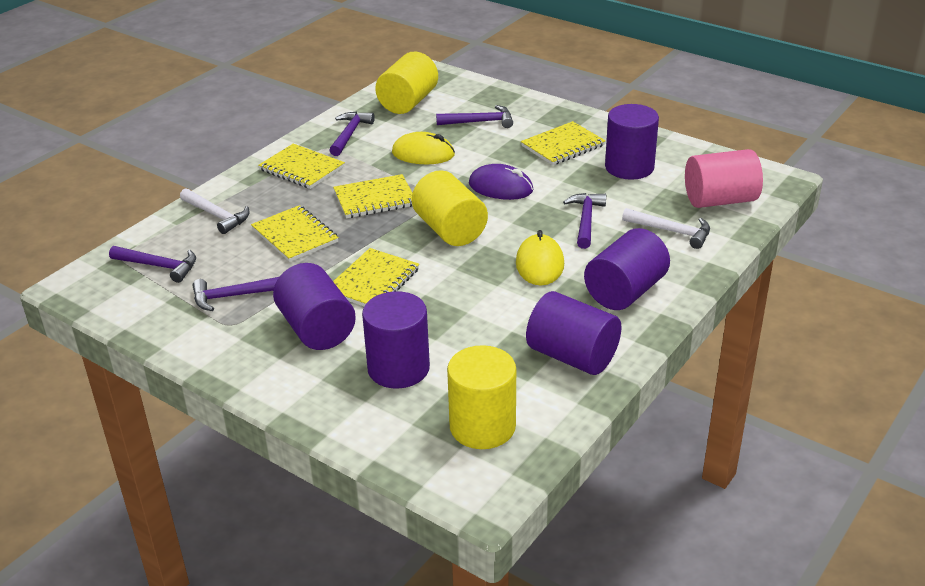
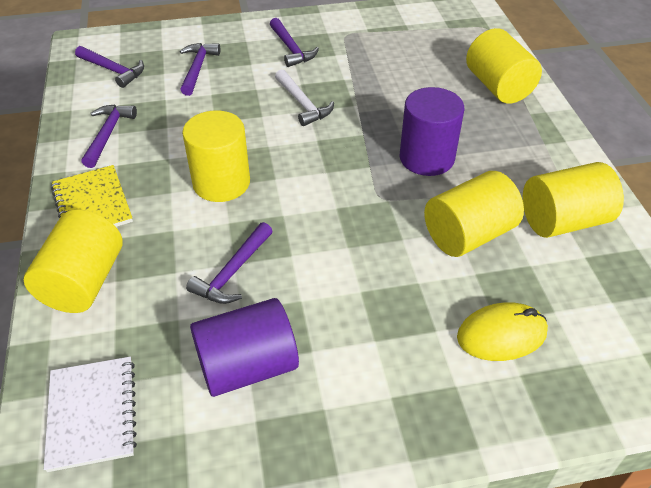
pink cylinder: [685,149,763,208] = 1 -> none = 0
purple cylinder: [273,263,356,350] [362,291,430,389] [526,291,622,375] [584,228,670,310] [605,104,659,180] = 5 -> [190,298,299,397] [400,87,464,176] = 2
purple mouse: [469,164,533,200] = 1 -> none = 0
white hammer: [180,188,250,234] [622,208,710,249] = 2 -> [275,69,334,126] = 1
white notebook: none = 0 -> [44,357,137,472] = 1
yellow cylinder: [375,52,438,114] [412,170,488,246] [447,345,516,449] = 3 -> [24,209,123,313] [182,110,250,202] [424,171,524,257] [466,28,542,104] [523,162,624,238] = 5
yellow mouse: [392,132,455,164] [516,230,564,285] = 2 -> [457,302,548,361] = 1
yellow notebook: [251,205,339,262] [258,143,345,189] [333,174,412,218] [333,248,419,306] [521,121,606,165] = 5 -> [51,165,133,227] = 1

